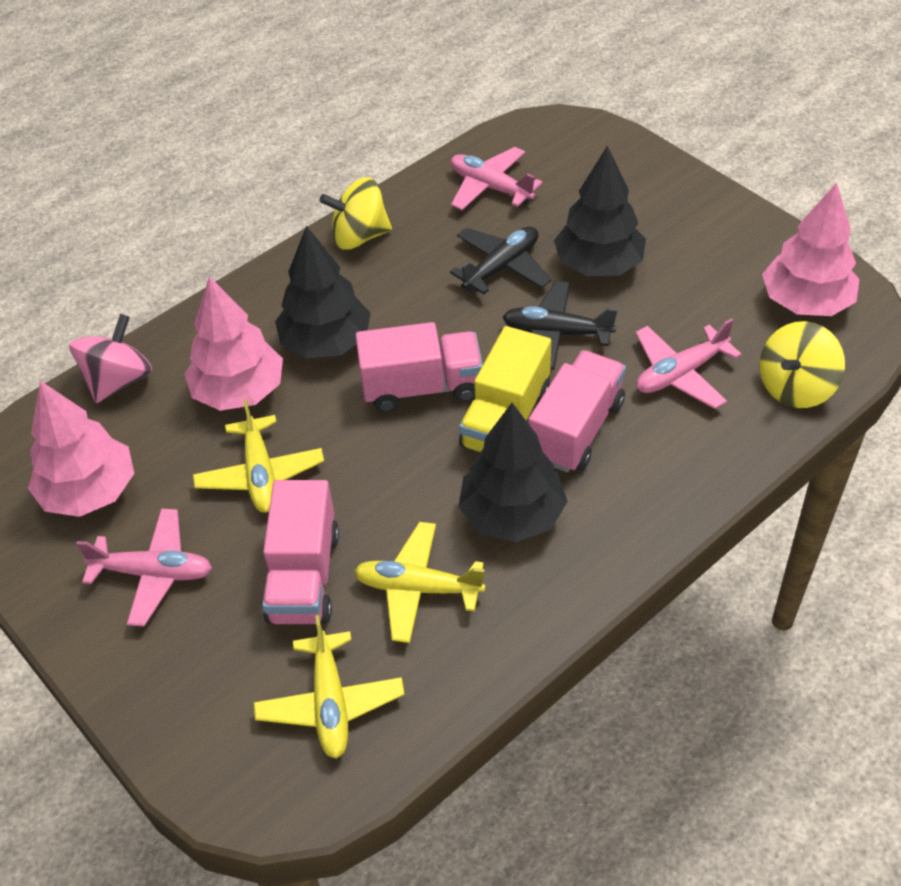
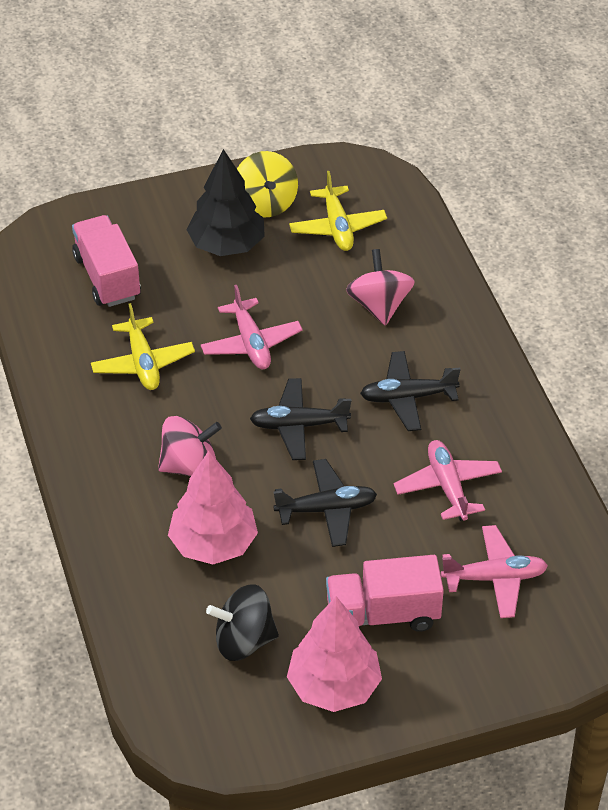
black plane: [450,227,551,294] [503,281,618,370] = 2 -> [250,378,351,460] [273,459,377,547] [360,351,461,431] = 3
black spinning top: none = 0 -> [206,584,279,661] = 1
black tree: [275,226,371,358] [458,403,568,542] [554,146,646,276] = 3 -> [186,149,265,256] = 1
pink spinning top: [69,314,152,403] = 1 -> [158,416,222,477] [346,249,415,326] = 2
pink tree: [28,381,134,517] [184,276,283,411] [762,182,860,316] = 3 -> [168,451,258,564] [287,597,382,712] = 2
pink truck: [262,480,339,624] [356,322,483,413] [528,350,626,472] = 3 -> [72,215,141,307] [326,555,444,632] = 2
yellow plane: [193,399,324,513] [254,615,405,758] [354,522,485,643] = 3 -> [91,303,195,390] [289,171,387,251] = 2
yellow spinning top: [319,177,392,249] [760,321,845,408] = 2 -> [237,151,298,217] = 1
yellow truck: [459,326,551,452] = 1 -> none = 0

